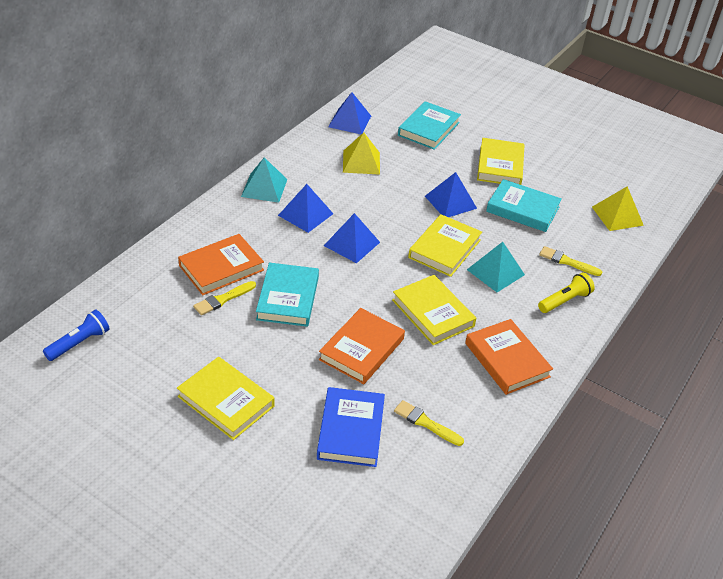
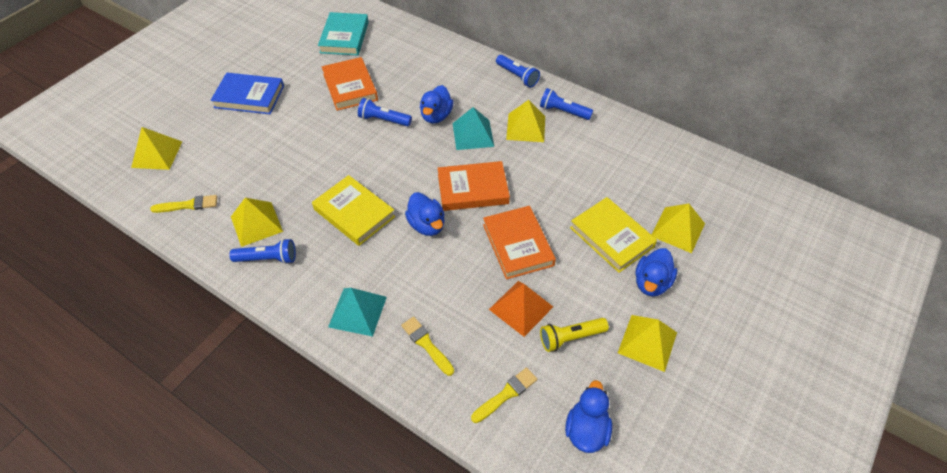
blue duck: none = 0 -> [405,192,445,236] [420,85,454,124] [565,380,612,453] [635,248,677,296] = 4
blue flashlight: [43,309,110,361] = 1 -> [229,239,296,264] [358,98,412,126] [496,55,540,88] [540,88,593,120] = 4
blue pyramid: [278,184,333,233] [324,213,380,263] [328,92,371,134] [425,172,477,217] = 4 -> none = 0
orange pyramid: none = 0 -> [489,281,553,337] = 1
turquoise book: [256,263,319,327] [398,101,461,150] [486,179,562,232] = 3 -> [318,12,369,56] = 1
yellow book: [177,357,275,440] [392,275,476,345] [408,214,482,277] [477,138,524,185] = 4 -> [312,175,395,246] [570,197,657,273] = 2
yellow pyramid: [343,132,380,175] [592,186,644,231] = 2 -> [131,127,182,170] [231,198,283,247] [506,100,545,142] [618,315,677,372] [651,203,705,253] = 5

